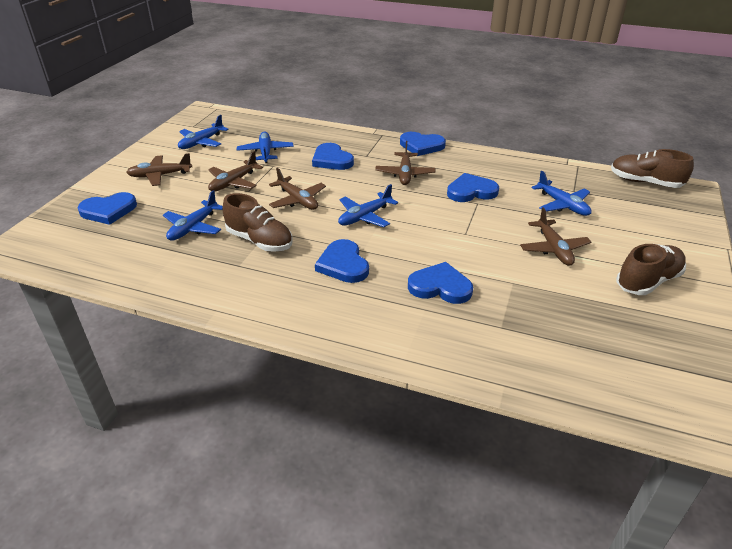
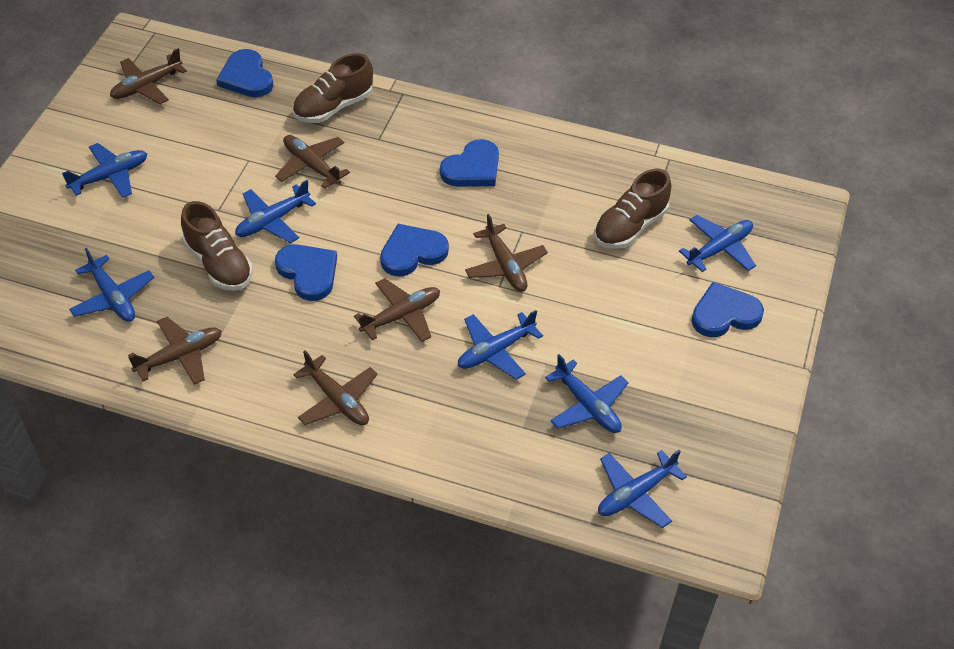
blue heart: [78,192,137,225] [312,143,354,170] [315,239,369,283] [400,132,446,156] [408,262,473,304] [447,173,499,202] = 6 -> [216,49,273,97] [275,244,337,301] [380,224,449,277] [440,139,499,187] [691,282,764,337] = 5
blue plane: [163,190,223,241] [178,115,229,149] [237,132,294,163] [338,184,398,227] [531,171,591,216] = 5 -> [62,143,147,198] [69,248,154,322] [235,180,316,243] [458,310,543,380] [545,354,629,433] [598,450,687,528] [679,215,756,272] = 7
brown plane: [126,153,192,186] [208,151,263,191] [269,168,326,210] [375,141,436,185] [520,207,591,266] = 5 -> [110,48,187,104] [128,317,222,385] [275,135,350,189] [293,350,378,425] [354,278,440,342] [465,214,548,292] = 6

